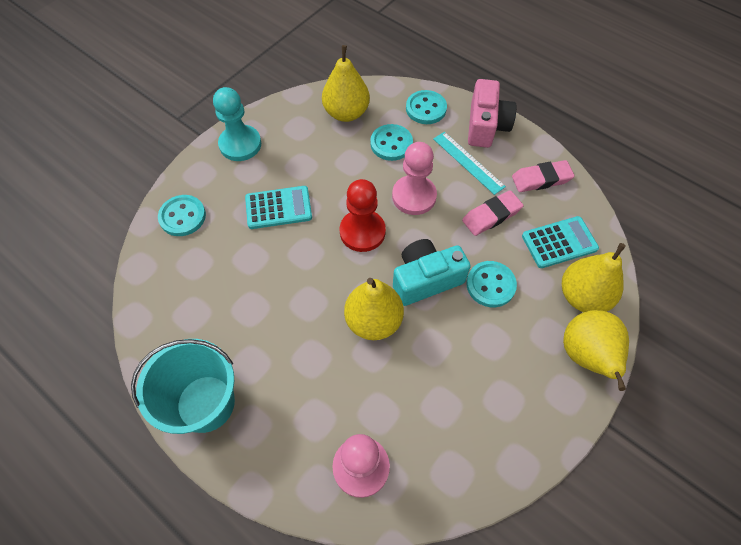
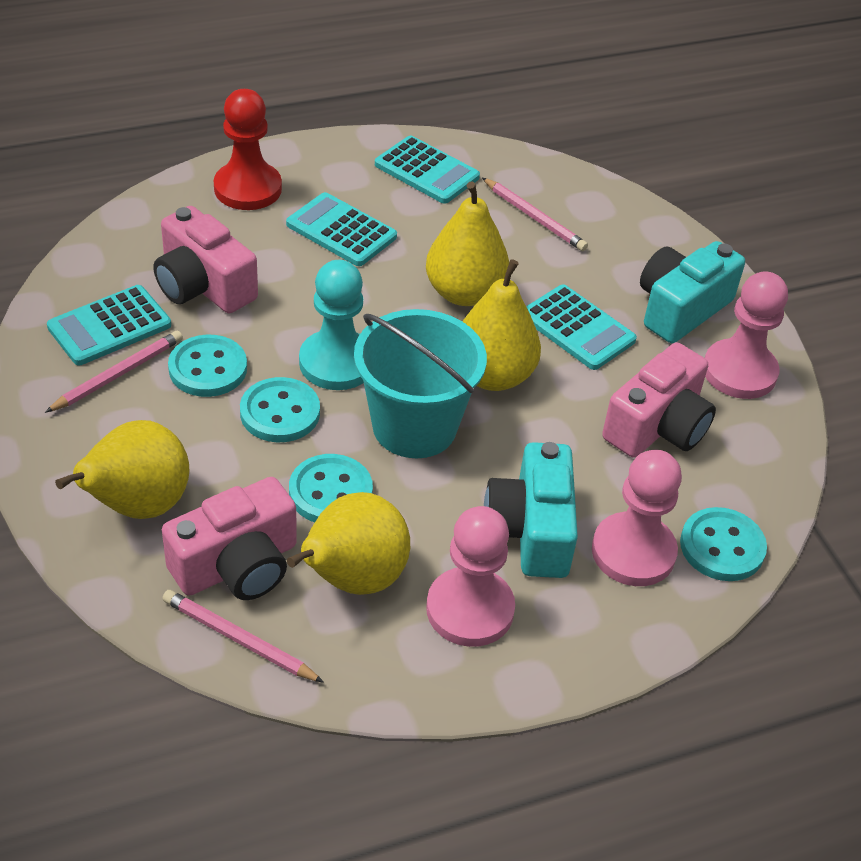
pink camera: [468,79,517,148] = 1 -> [153,206,258,313] [162,477,297,600] [602,342,716,458] = 3
pink eraser: [462,190,524,236] [512,160,575,192] = 2 -> none = 0
pink pawn: [332,434,390,498] [392,142,437,215] = 2 -> [426,506,515,647] [592,450,682,586] [705,271,788,399] = 3
pink pencil: none = 0 -> [45,331,183,413] [162,590,324,683] [482,178,588,251] = 3
turquoise calculator: [245,186,312,229] [522,216,599,268] = 2 -> [47,285,171,365] [286,192,397,266] [375,136,480,204] [526,285,637,370] = 4
turquoise camera: [393,239,471,306] = 1 -> [484,442,578,578] [640,241,745,343] = 2
turquoise ruler: [433,132,506,195] = 1 -> none = 0

